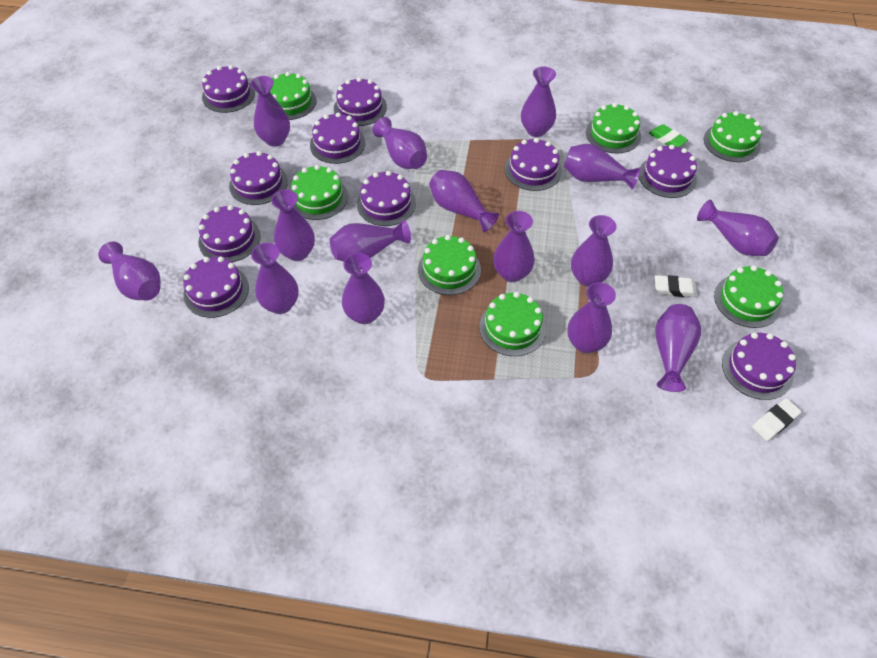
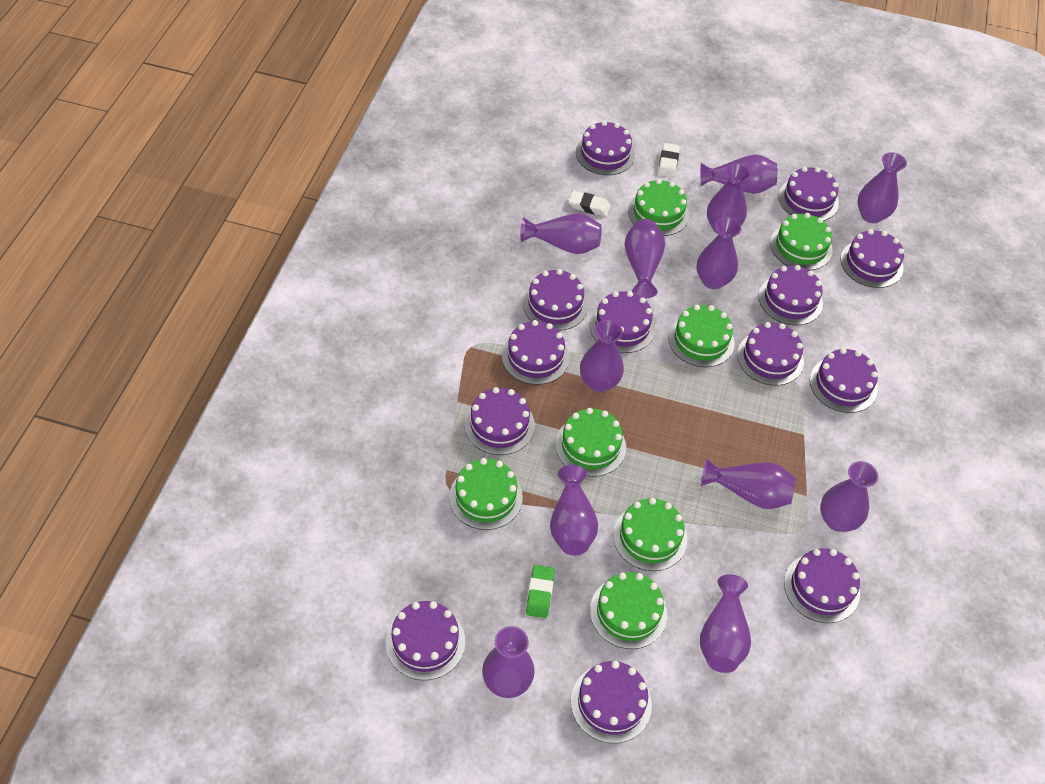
purple cake: [183,257,249,318] [198,205,261,262] [202,65,255,113] [229,151,288,205] [310,113,365,164] [334,77,387,126] [357,171,416,226] [505,138,562,191] [639,145,697,198] [722,333,796,400] = 10 -> [386,601,465,680] [464,387,535,455] [502,320,569,385] [523,269,588,331] [571,661,652,743] [576,121,635,175] [590,291,656,353] [737,322,804,386] [759,265,823,325] [778,167,839,221] [784,548,860,623] [810,348,878,413] [841,229,904,288] = 13
purple vase: [98,241,160,300] [250,76,290,147] [251,243,299,314] [271,189,315,261] [330,220,411,262] [342,253,385,324] [373,117,427,169] [429,170,499,232] [493,211,535,282] [521,66,556,137] [564,144,641,190] [567,282,616,353] [571,215,617,287] [655,304,701,392] [697,200,779,256] = 15 -> [482,626,535,698] [520,213,602,254] [550,465,598,555] [580,320,624,392] [624,219,665,299] [696,217,741,289] [700,154,777,194] [700,574,751,673] [701,458,796,509] [707,163,750,234] [820,461,879,532] [857,152,907,223] = 12

